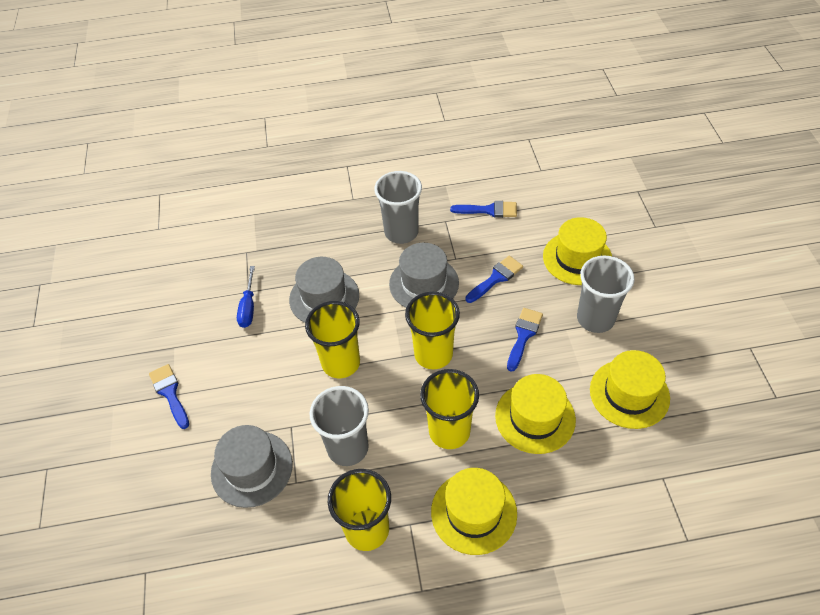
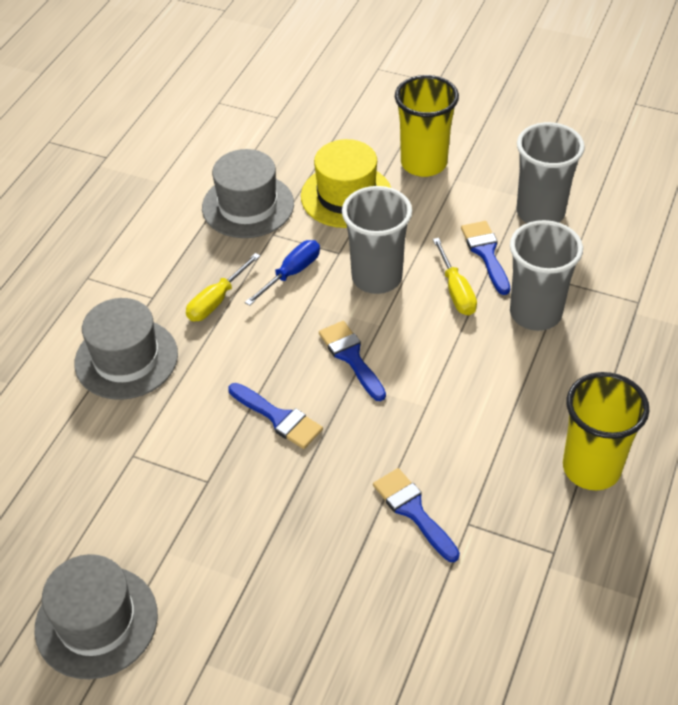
yellow cup: [305,301,360,378] [328,469,391,551] [405,292,460,369] [420,369,479,449] = 4 -> [395,75,459,177] [563,372,649,490] = 2
yellow hat: [431,468,517,555] [495,374,576,454] [543,217,612,285] [590,350,670,429] = 4 -> [301,139,391,228] = 1
yellow screwdriver: none = 0 -> [186,253,260,321] [433,238,477,315] = 2

